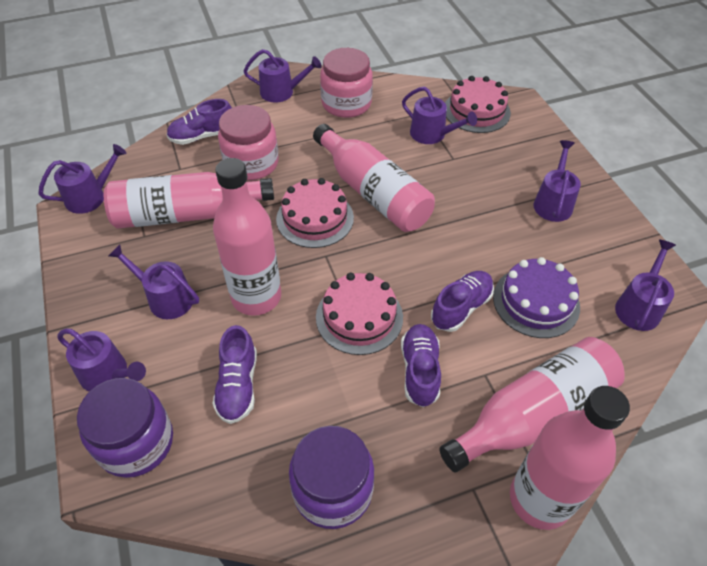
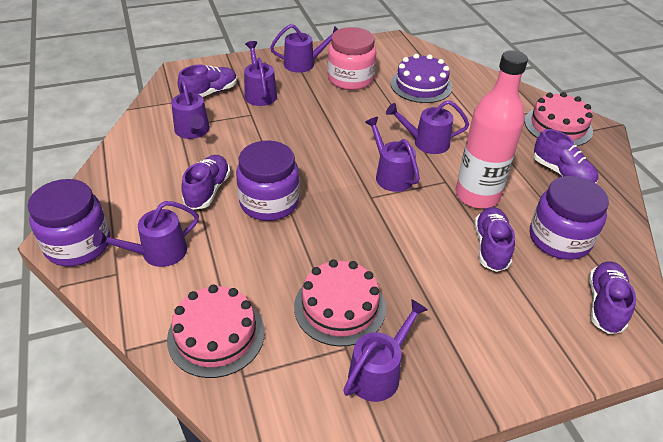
pink bottle: [104,172,274,229] [213,158,281,316] [313,124,435,232] [439,337,625,473] [510,386,630,530] = 5 -> [456,50,528,209] = 1
pink jar: [218,105,279,180] [320,48,373,118] = 2 -> [327,27,377,90] = 1
purple jar: [77,378,173,478] [289,426,374,529] = 2 -> [28,179,110,266] [236,140,300,221] [530,176,609,260] = 3
purple shoe: [166,99,232,145] [213,325,257,424] [401,324,441,407] [431,271,494,332] = 4 -> [178,65,237,97] [181,155,231,210] [474,207,515,272] [534,129,598,183] [589,261,636,334] = 5

